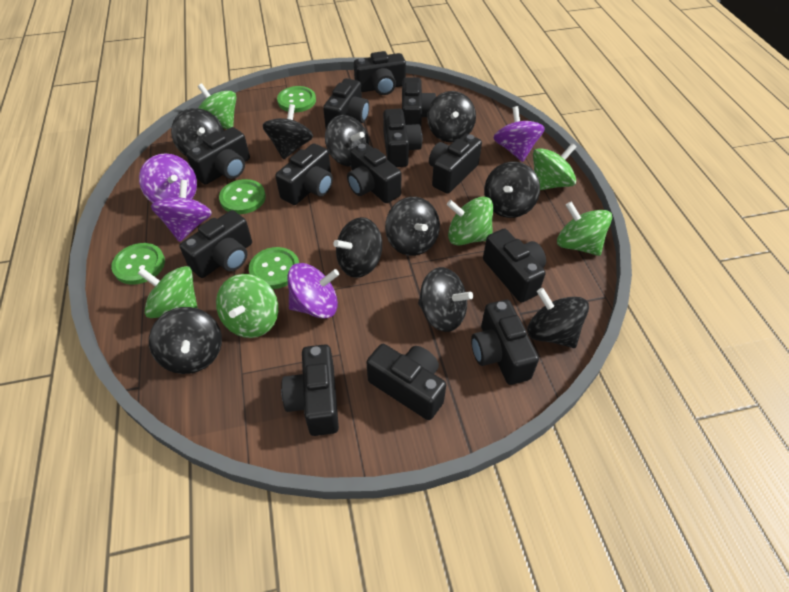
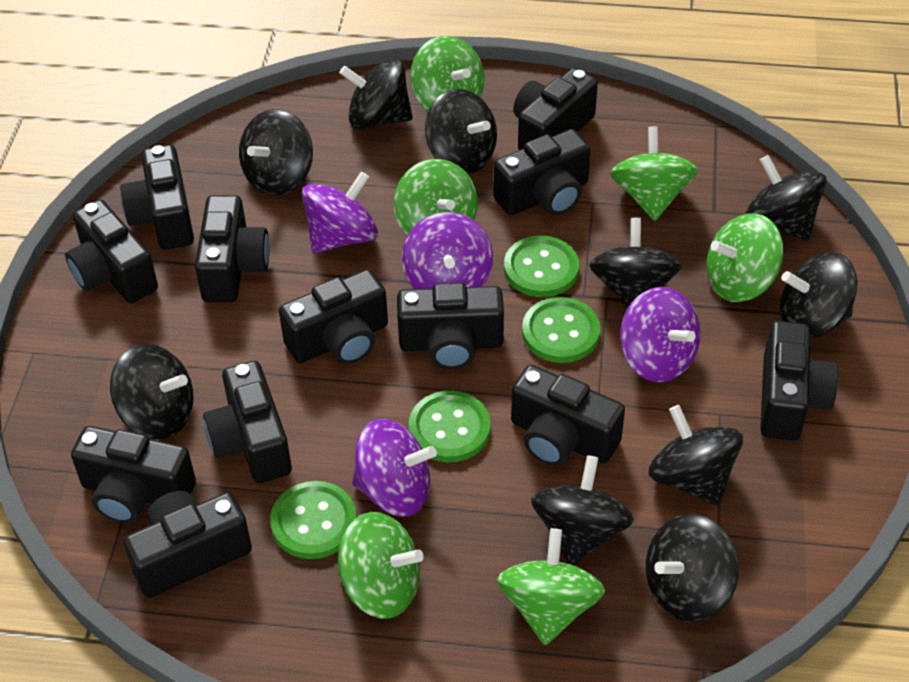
black camera: [179,210,252,278] [186,127,250,185] [275,143,333,205] [281,344,339,436] [323,78,369,128] [347,143,401,203] [354,51,406,95] [366,344,446,420] [383,109,422,167] [402,77,436,126] [429,134,482,194] [471,300,539,385] [483,229,546,302] = 13 -> [65,199,158,303] [71,426,196,523] [120,145,194,249] [123,491,252,598] [195,195,270,302] [203,361,292,483] [279,269,388,364] [397,283,504,369] [493,129,591,215] [511,365,625,466] [513,68,598,150] [760,321,838,441] = 12

